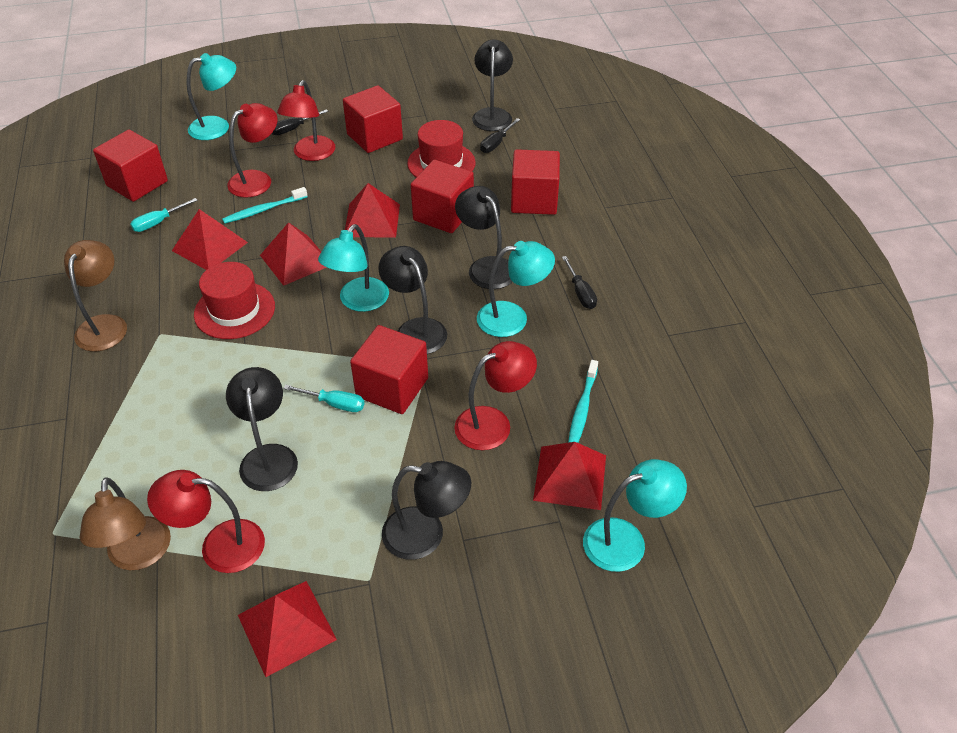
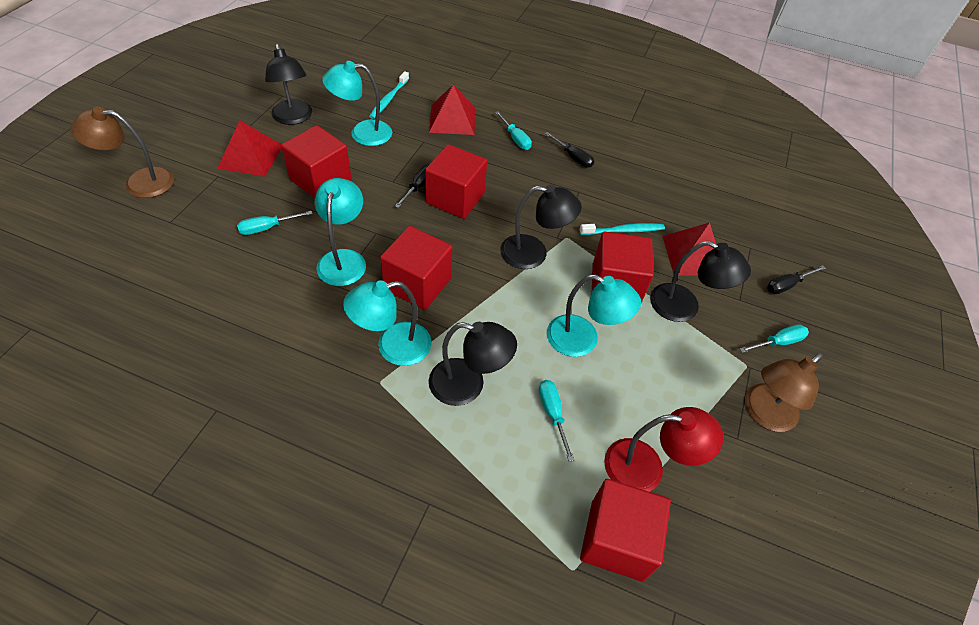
black lamp: [226,367,298,491] [378,246,447,354] [382,461,471,560] [455,186,513,289] [472,39,513,131] = 5 -> [265,44,312,125] [429,322,517,406] [500,184,582,269] [650,241,751,322] = 4
red hat: [194,262,275,339] [407,120,476,177] = 2 -> none = 0
red lamp: [147,470,265,573] [227,103,277,198] [277,80,335,161] [454,341,537,450] = 4 -> [604,407,724,492] = 1
red pyramid: [172,209,248,270] [238,581,337,677] [260,222,327,286] [345,183,400,238] [533,442,606,510] = 5 -> [217,121,282,177] [429,85,475,135] [662,222,716,275] = 3
turquoise screwdriver: [130,198,198,232] [283,385,365,412] = 2 -> [237,211,312,235] [495,111,532,150] [539,380,574,462] [740,324,809,353] = 4

